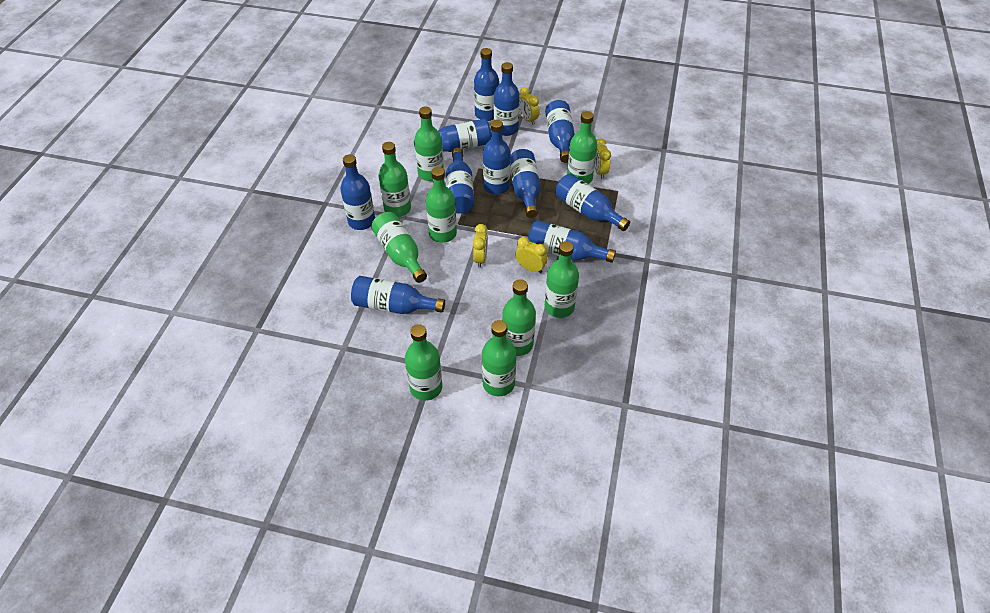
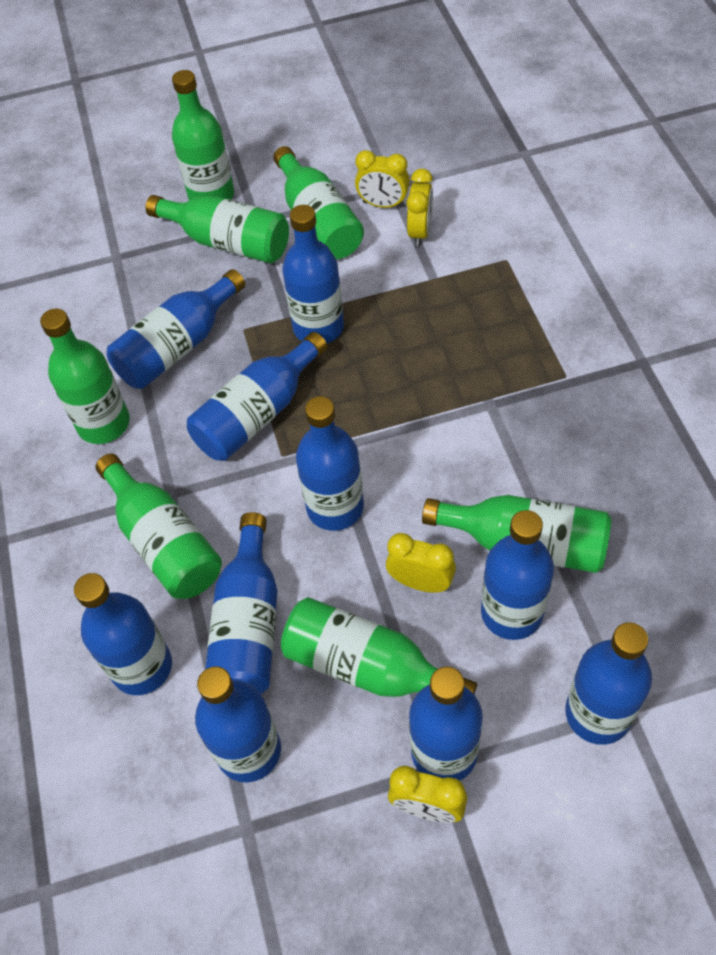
blue bottle: [341,154,375,230] [351,276,445,314] [414,119,491,152] [446,148,474,214] [474,48,499,121] [483,120,510,195] [494,62,520,136] [510,149,541,218] [528,220,616,263] [545,100,575,163] [555,174,630,231] = 11 -> [74,573,172,695] [107,269,245,389] [187,332,328,461] [195,666,281,782] [205,512,278,694] [283,205,344,343] [296,396,364,531] [409,667,483,781] [481,510,554,640] [565,622,652,745] = 10
green bottle: [371,212,427,283] [378,142,411,217] [405,324,442,401] [414,107,444,181] [426,167,457,243] [482,320,516,396] [502,279,536,356] [545,241,579,318] [567,111,598,184] = 9 -> [40,309,130,444] [95,454,222,599] [146,195,289,263] [172,70,234,200] [273,146,364,260] [281,597,477,697] [422,495,611,573] = 7

